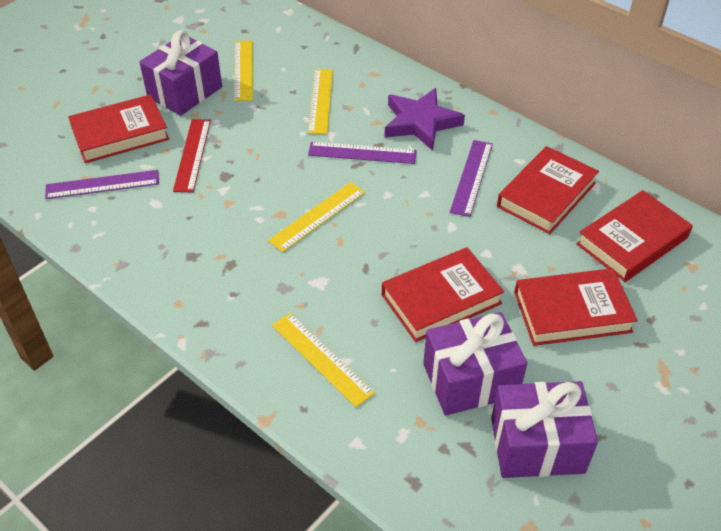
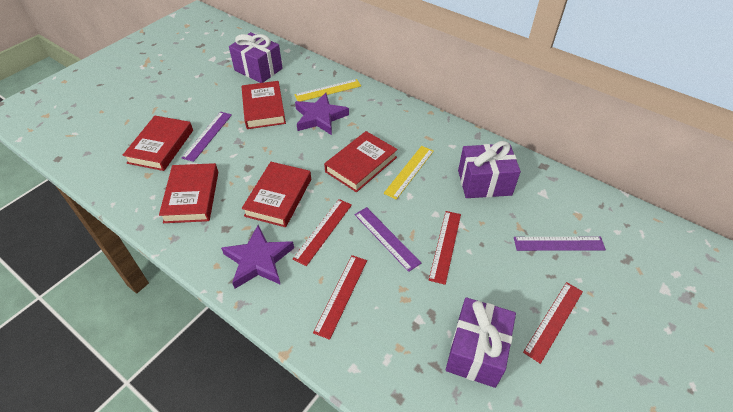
purple star: [385,88,465,151] = 1 -> [221,225,294,289] [295,93,349,135] = 2
red ruler: [173,119,211,193] = 1 -> [293,199,352,266] [313,255,367,340] [429,211,461,285] [523,282,583,364] = 4
yellow ruler: [234,40,253,101] [268,182,365,252] [272,313,375,407] [308,69,333,134] = 4 -> [294,79,361,101] [384,146,434,200] = 2

